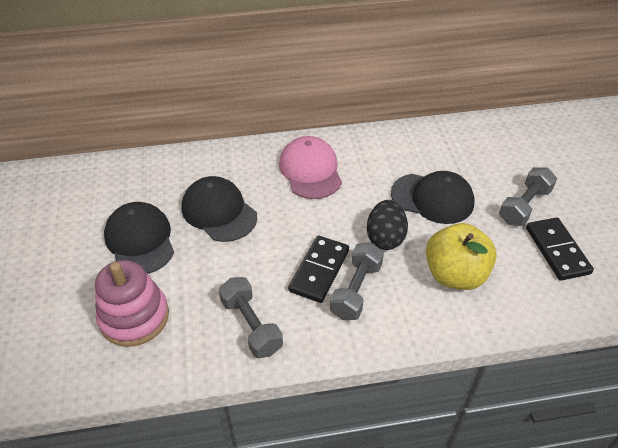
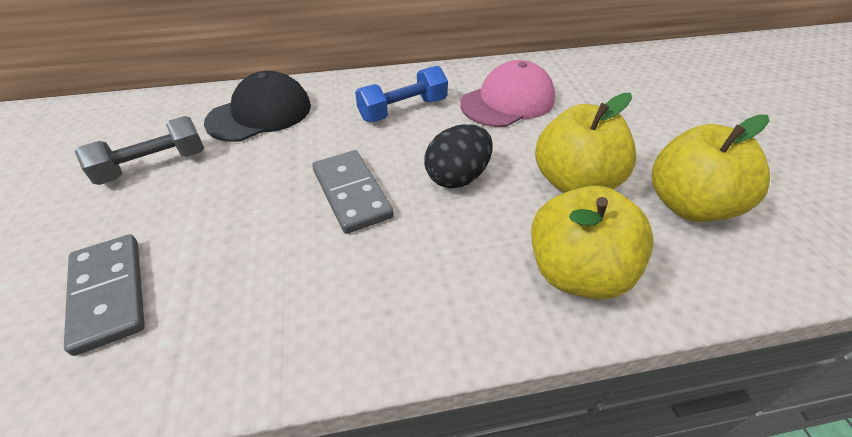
black cap: [104,202,174,274] [182,176,257,242] [391,171,474,224] = 3 -> [204,71,311,142] = 1
black domino: [288,235,349,303] [526,217,594,281] = 2 -> none = 0
blue dumbbell: none = 0 -> [355,66,448,122] = 1
grey domino: none = 0 -> [64,234,145,356] [312,150,394,234] = 2
grey dumbbell: [219,277,283,359] [330,243,384,320] [499,167,557,226] = 3 -> [75,116,204,185] = 1
pink stacking toy: [95,260,169,347] = 1 -> none = 0
yellow apple: [426,223,497,290] = 1 -> [531,186,654,300] [535,93,637,193] [652,115,770,222] = 3

